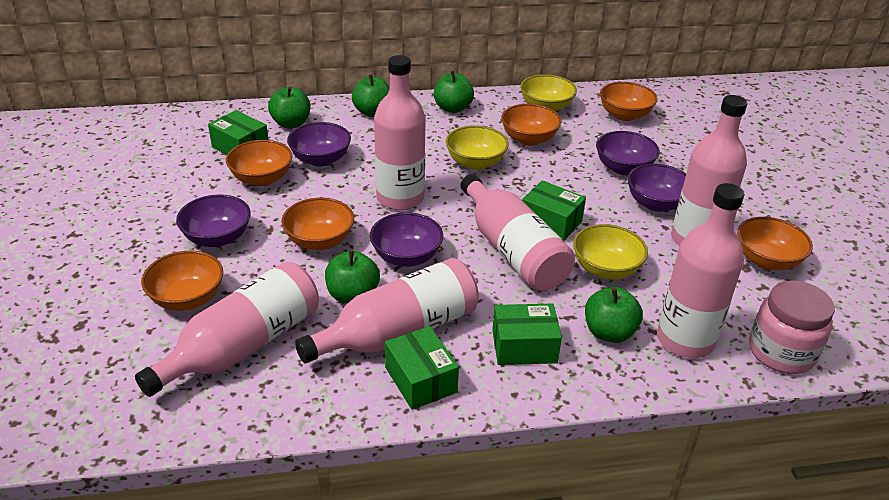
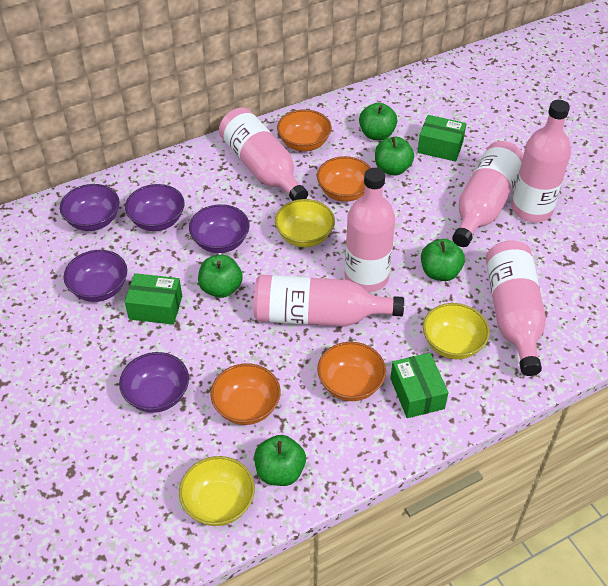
green box: [208,110,268,155] [385,326,459,410] [492,304,562,365] [522,180,586,241] = 4 -> [125,273,182,325] [390,353,449,418] [417,115,466,162] = 3
orange bowl: [141,251,223,311] [226,140,292,186] [281,198,354,250] [501,104,561,146] [600,82,658,121] [737,217,813,270] = 6 -> [210,363,281,425] [277,109,332,151] [317,156,371,202] [317,342,386,401] = 4
pink jar: [749,280,835,374] = 1 -> none = 0

